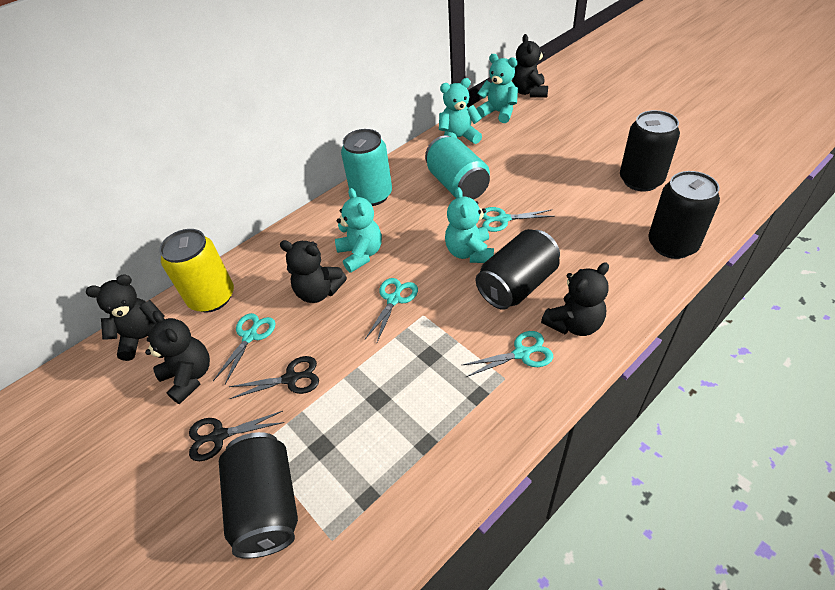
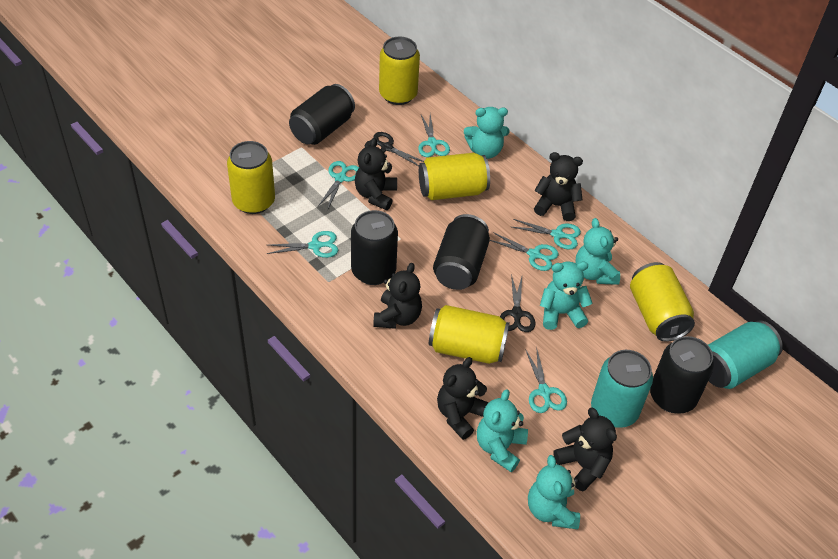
turquoise scissors: [213,313,275,384] [365,278,418,342] [463,331,553,377] [482,207,555,232] = 4 -> [267,231,338,258] [318,161,359,210] [418,114,450,157] [490,232,559,271] [512,219,581,250] [525,347,567,413] = 6
turquoise teddy bear: [335,188,382,273] [439,78,482,144] [445,187,494,263] [476,54,518,123] = 4 -> [464,107,510,159] [477,389,528,472] [528,455,580,529] [540,261,592,330] [575,218,620,285] = 5
yellow can: [159,229,234,313] = 1 -> [227,141,275,214] [379,37,420,105] [419,153,490,200] [429,305,510,364] [630,262,695,342] = 5

